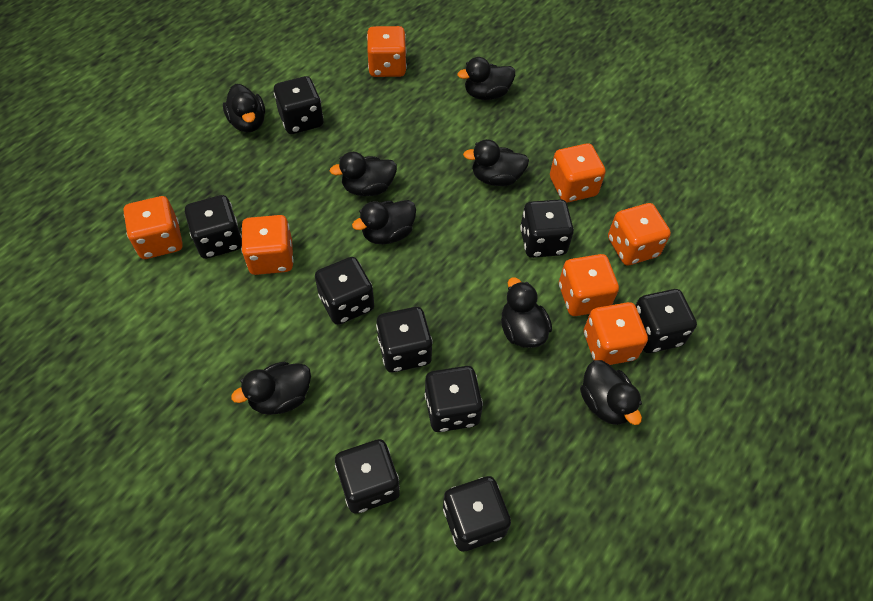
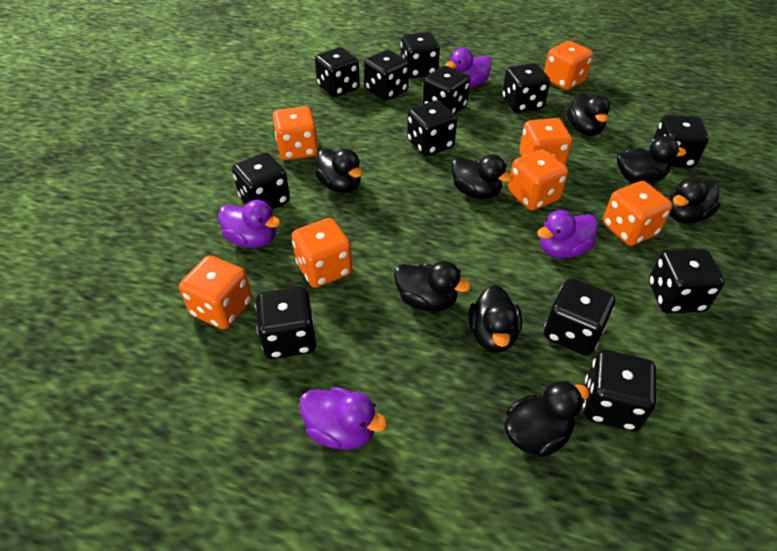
black dice: [185,195,242,259] [274,76,323,134] [315,257,374,325] [335,439,400,513] [376,307,433,373] [425,366,483,432] [443,476,511,551] [520,199,574,258] [635,289,697,353] = 9 -> [232,153,290,209] [255,287,316,359] [315,47,360,97] [364,50,409,100] [401,32,440,78] [407,100,457,156] [422,66,470,114] [502,63,550,113] [544,278,615,356] [583,350,656,431] [649,248,725,313] [652,115,709,168] = 12
purple duck: none = 0 -> [218,200,281,248] [299,387,387,450] [445,48,492,88] [537,210,598,258] = 4

